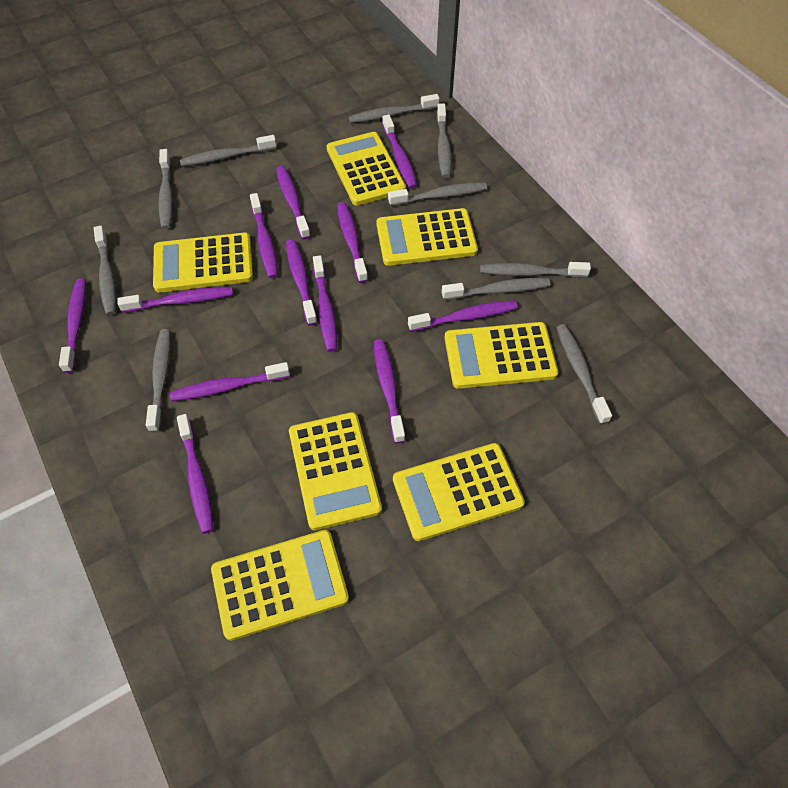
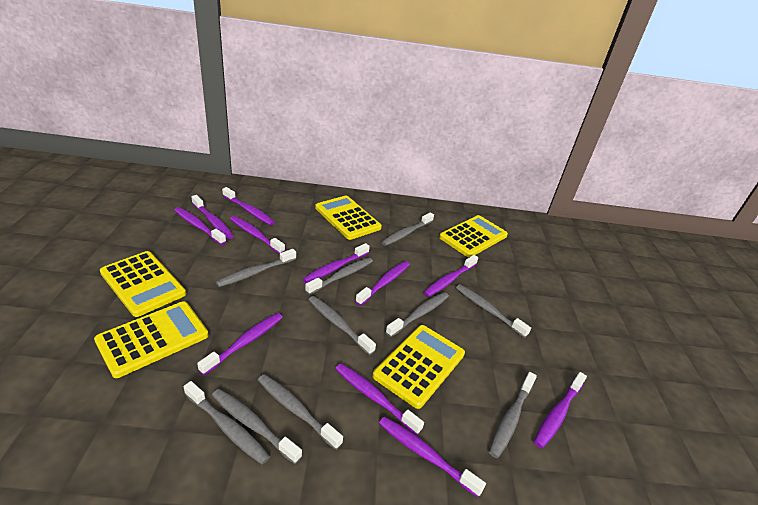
purple toothbrush: [59,278,86,373] [118,287,233,313] [170,362,290,401] [177,414,214,534] [250,193,278,278] [276,166,311,240] [286,240,318,326] [313,255,337,352] [337,202,368,283] [374,339,405,443] [382,115,417,189] [408,300,518,332] = 12 -> [174,207,226,245] [191,195,234,239] [197,313,283,375] [222,187,275,225] [230,216,285,254] [303,243,370,283] [335,363,424,435] [355,261,410,306] [379,417,486,497] [424,255,478,297] [534,372,587,448] = 11
yellow calculator: [153,232,253,292] [211,530,349,641] [289,412,382,531] [327,132,406,206] [376,208,478,266] [393,443,525,541] [445,322,558,389] = 7 -> [94,301,208,378] [100,251,186,317] [315,196,382,240] [372,325,465,409] [439,215,508,257] = 5

